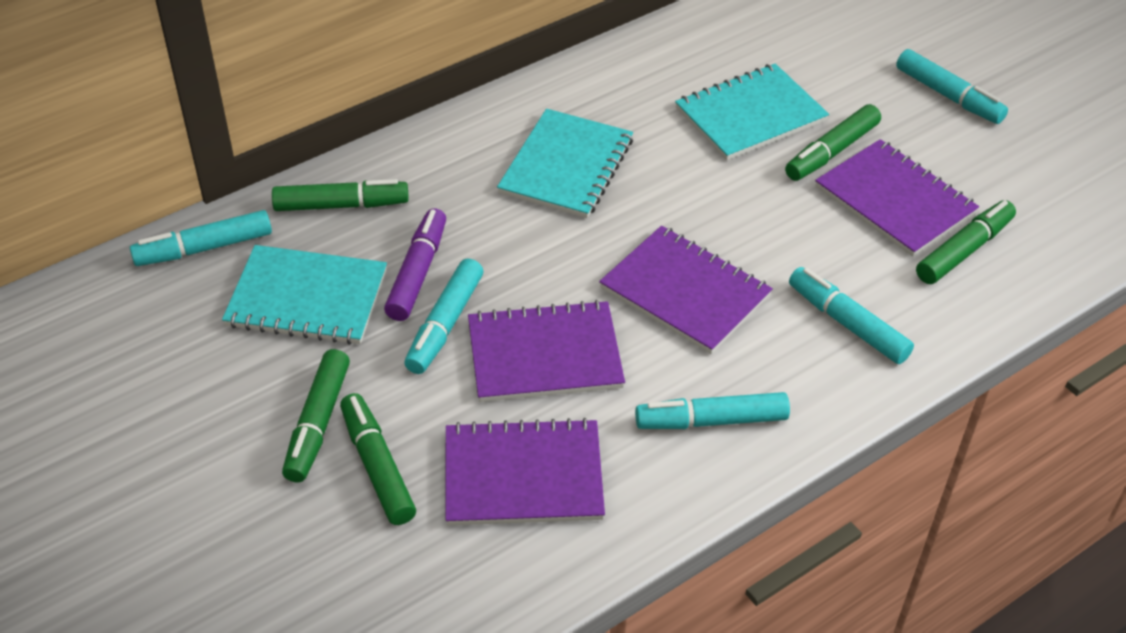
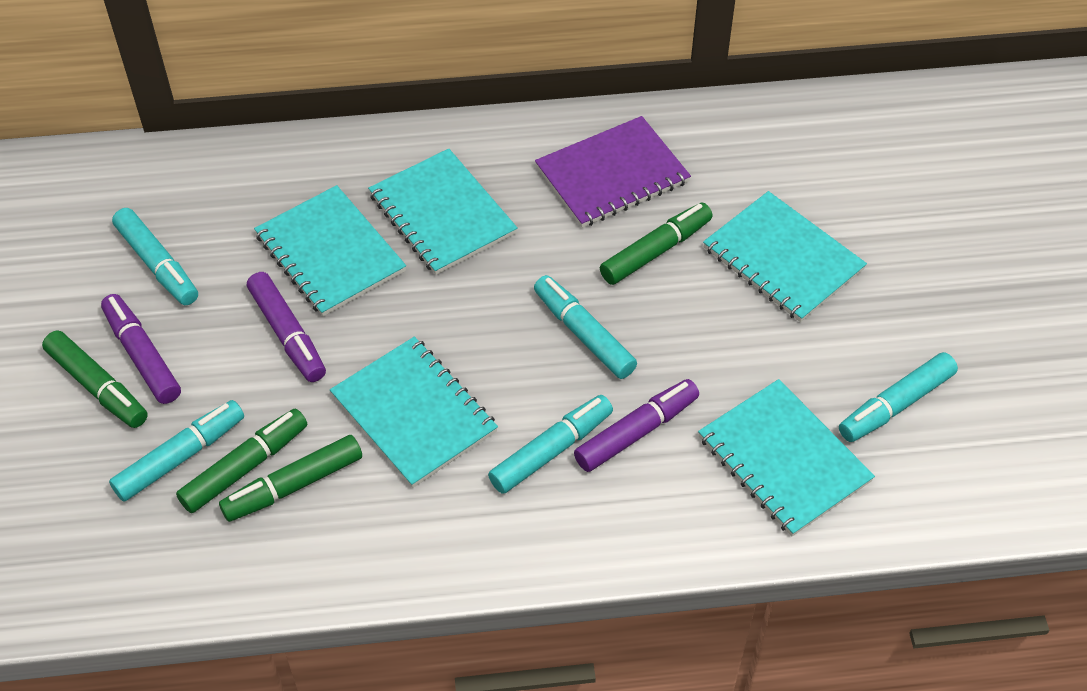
green marker: [272,179,409,211] [282,349,350,483] [340,393,416,525] [785,104,881,181] [916,200,1016,284] = 5 -> [42,330,148,428] [176,408,307,513] [219,435,362,522] [600,203,713,285] = 4
purple marker: [384,208,446,321] = 1 -> [101,294,181,404] [247,272,326,382] [574,379,699,472] = 3
purple notebook: [445,418,605,525] [468,300,625,402] [599,226,773,354] [815,139,979,257] = 4 -> [535,116,691,228] = 1
turquoise notebook: [222,245,387,345] [497,109,633,218] [675,63,829,160] = 3 -> [254,185,406,316] [330,336,498,488] [368,149,518,275] [698,379,875,536] [703,191,867,322] = 5

